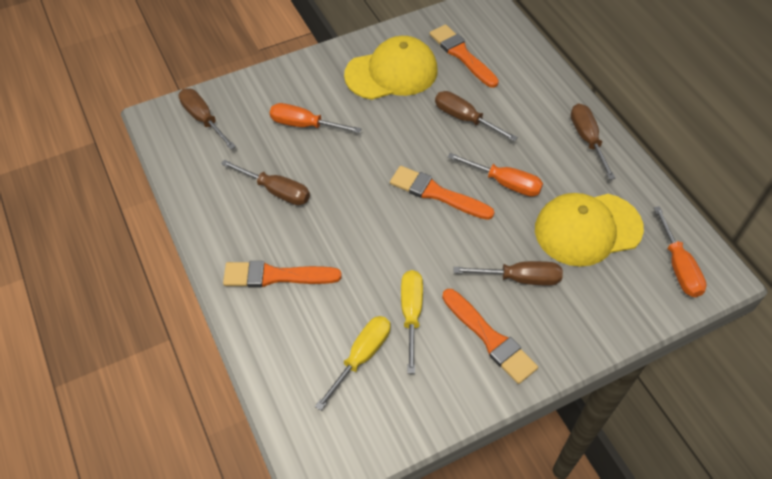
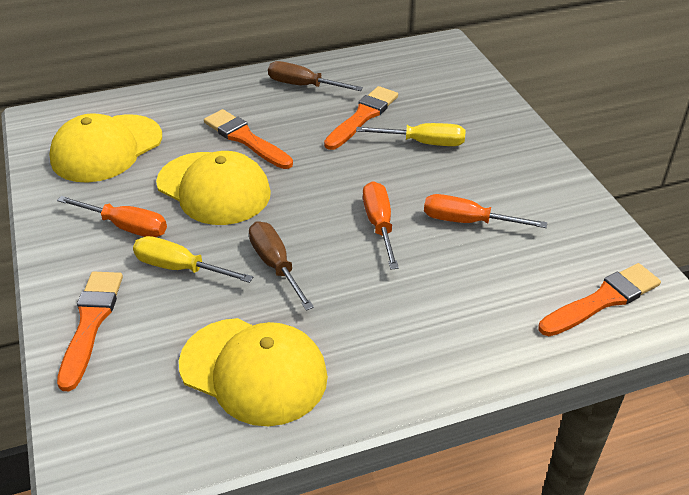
brown screwdriver: [179,88,236,150] [221,160,310,205] [435,91,518,142] [453,261,563,285] [571,103,615,180] = 5 -> [249,221,314,311] [268,61,363,91] = 2
yellow cap: [344,36,438,100] [535,193,644,267] = 2 -> [49,113,162,183] [156,151,271,225] [179,318,328,426] = 3

